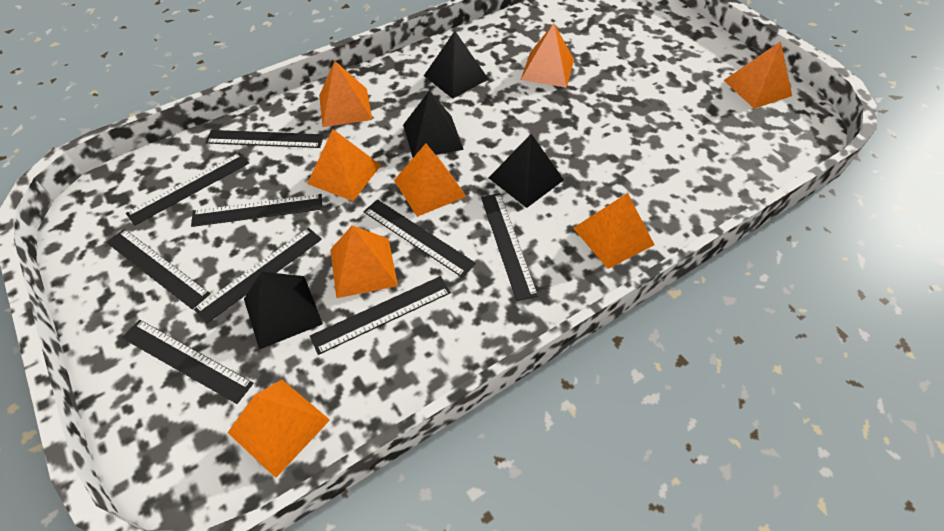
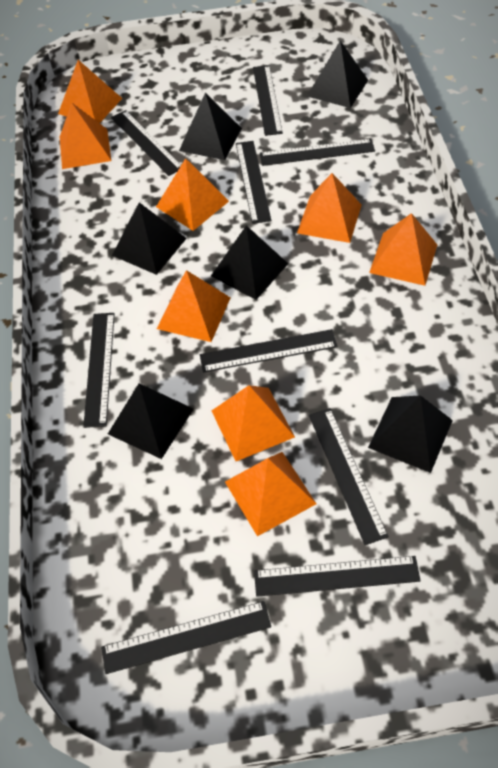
black pyramid: [244,272,323,350] [403,91,464,157] [424,31,488,99] [489,134,564,208] = 4 -> [108,383,194,459] [112,202,187,275] [179,93,242,160] [211,225,288,300] [307,41,368,108] [368,395,453,473] = 6

